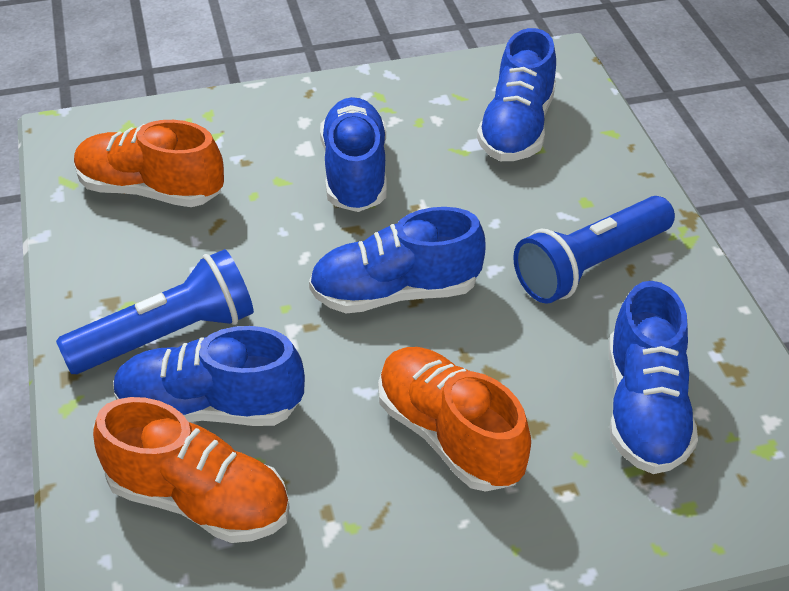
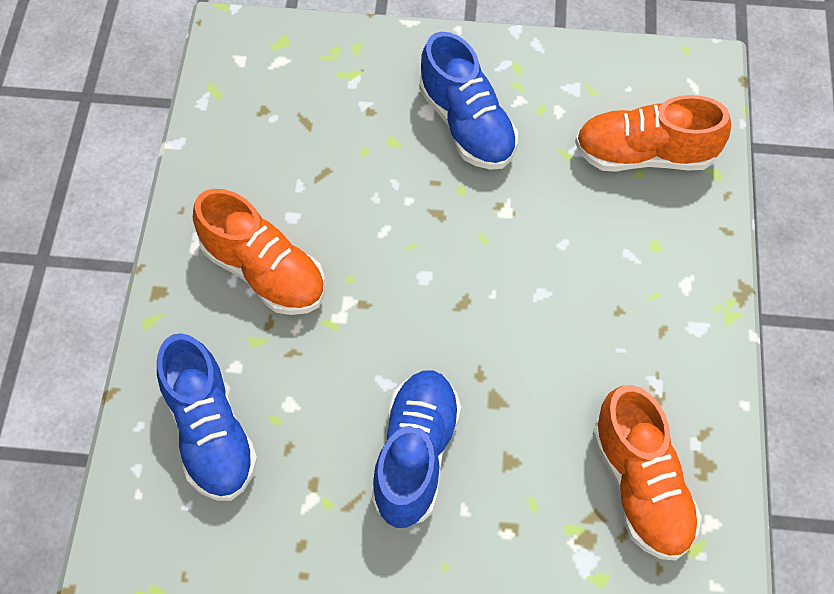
blue flashlight: [56,249,254,374] [513,196,675,304] = 2 -> none = 0
blue shoe: [113,326,305,426] [309,207,485,313] [320,97,387,212] [477,28,556,161] [609,281,698,474] = 5 -> [157,333,258,501] [371,370,461,528] [419,32,518,170] = 3

